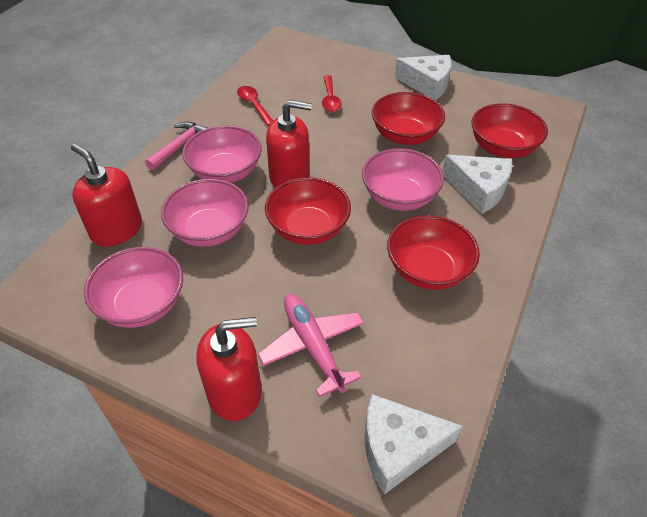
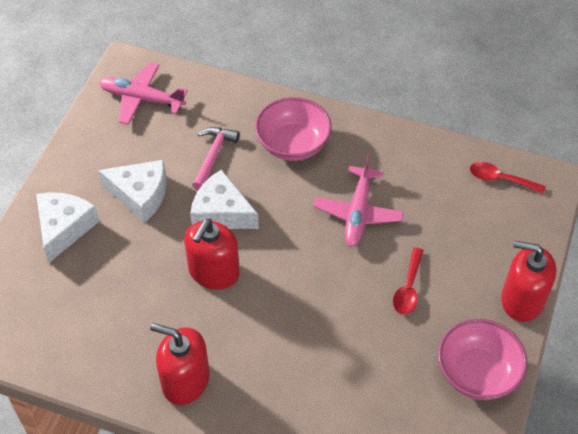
pink bowl: [84,247,183,328] [161,179,249,247] [182,125,262,183] [362,148,444,211] = 4 -> [255,97,332,161] [438,319,528,400] = 2
pink plane: [258,294,364,397] = 1 -> [99,62,188,125] [314,154,404,247] = 2
red bowl: [265,177,351,245] [372,92,445,145] [387,215,480,290] [471,103,548,158] = 4 -> none = 0

